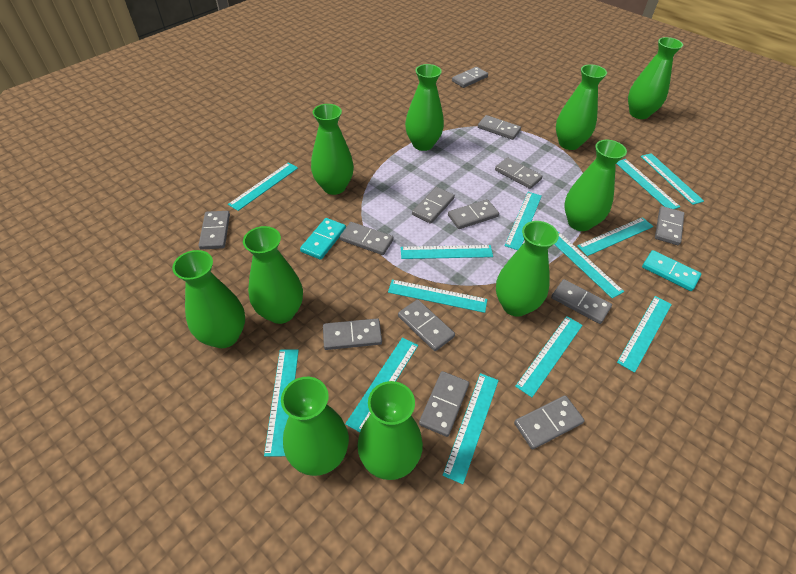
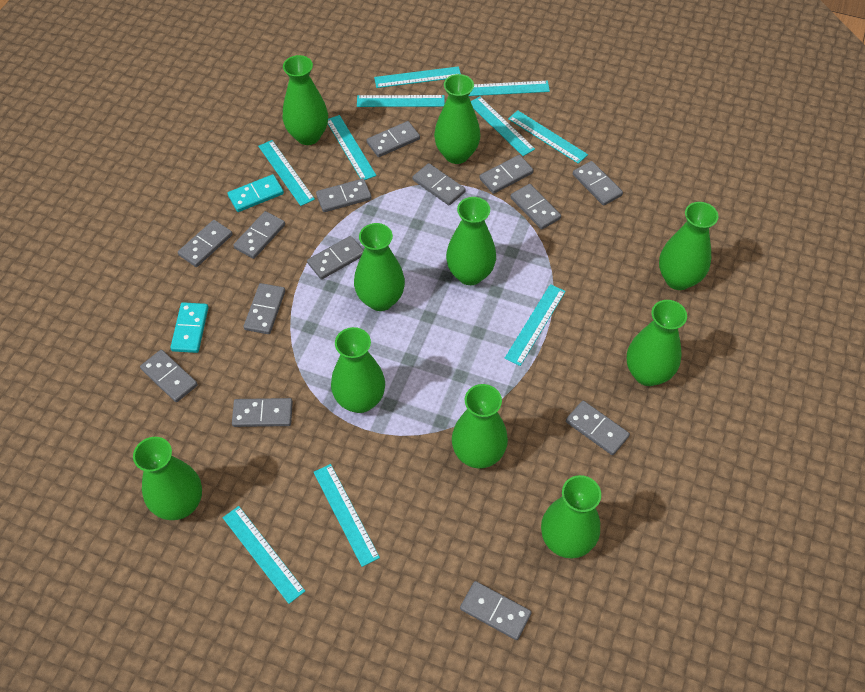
grey domino: [198,211,230,250] [323,318,382,350] [340,222,394,255] [398,299,455,351] [412,187,455,224] [419,371,469,437] [448,199,499,229] [452,67,488,88] [478,115,521,140] [495,157,542,189] [514,395,585,449] [551,279,612,324] [655,206,685,245] = 13 -> [140,350,198,402] [178,220,233,267] [232,398,293,427] [233,211,285,259] [244,283,285,334] [307,236,364,280] [316,179,372,212] [367,121,420,157] [413,163,465,205] [460,581,532,640] [479,155,534,194] [510,184,561,230] [566,401,630,455] [573,161,623,206] = 14
turquoise ruler: [228,162,298,211] [264,350,299,457] [345,337,418,432] [388,280,487,313] [401,245,493,259] [443,373,499,484] [505,192,542,250] [515,316,583,397] [554,232,624,298] [577,217,653,256] [616,159,680,209] [617,296,672,373] [641,153,704,205] = 13 -> [223,506,305,604] [258,140,315,206] [313,464,380,567] [328,115,376,180] [357,95,445,107] [374,66,461,88] [469,81,550,96] [471,96,535,156] [505,284,566,366] [508,110,588,164] = 10

